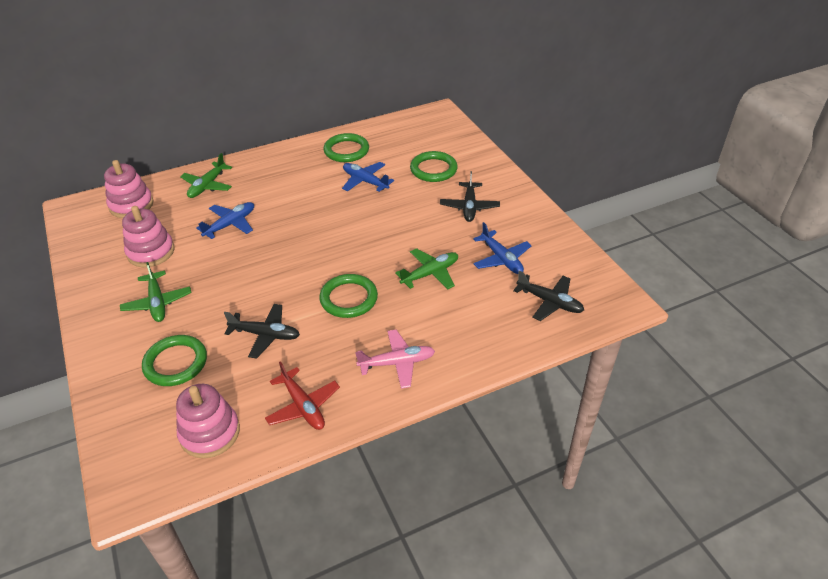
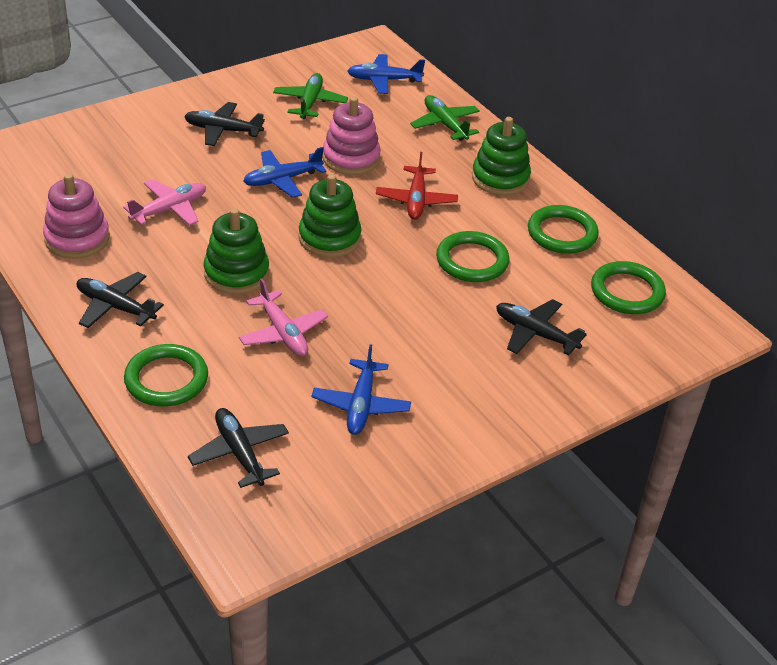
black plane: [224,304,300,359] [440,171,500,222] [513,271,584,321] = 3 -> [77,272,164,328] [184,102,265,146] [188,408,289,488] [496,299,587,355] = 4
green plane: [120,262,191,322] [180,153,232,198] [395,248,458,289] = 3 -> [273,73,348,119] [410,95,480,141] = 2
green stacking toy: none = 0 -> [203,208,269,294] [299,174,362,258] [472,117,531,195] = 3
pink plane: [355,330,435,389] = 1 -> [123,179,206,226] [239,279,328,356] = 2
pink stacking toy: [104,160,153,218] [122,206,174,267] [176,384,240,458] = 3 -> [43,174,109,259] [323,97,381,175] = 2

